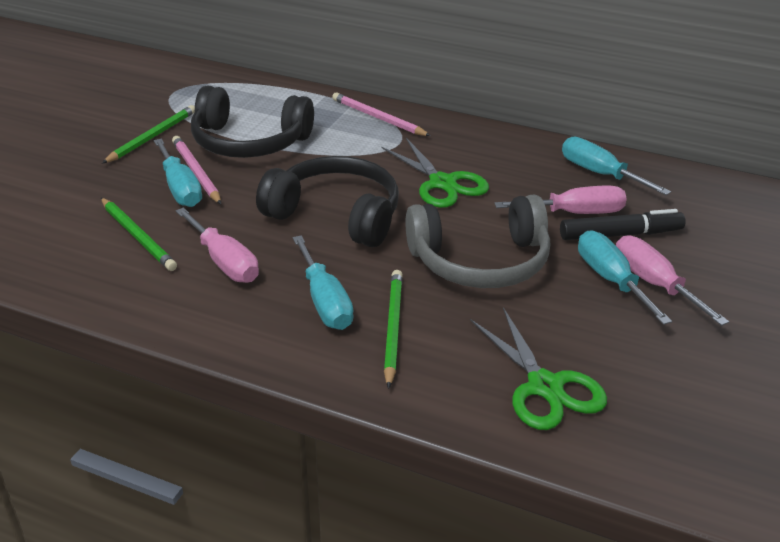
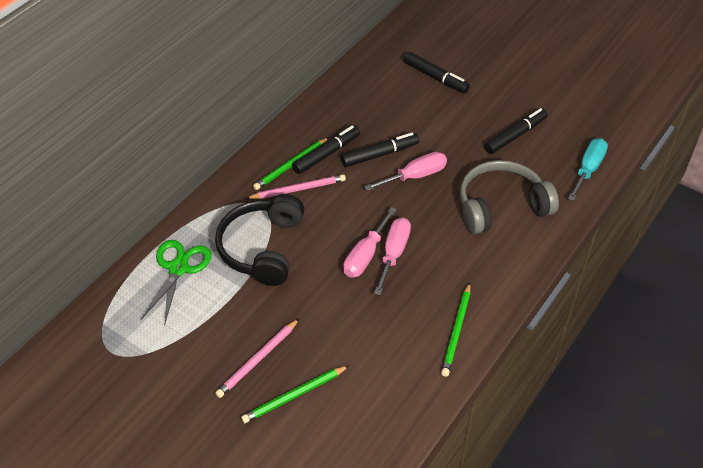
black headphones: [191,86,314,158] [256,156,399,247] = 2 -> [215,194,304,286] = 1
black marker: [560,209,686,240] = 1 -> [292,125,360,174] [341,133,419,167] [403,52,470,93] [484,108,547,154] = 4
green scissors: [382,138,489,208] [470,307,607,430] = 2 -> [140,240,211,326] = 1
turquoise screwdriver: [154,139,202,207] [293,235,354,330] [562,137,671,195] [578,230,672,325] = 4 -> [568,138,608,201] = 1

